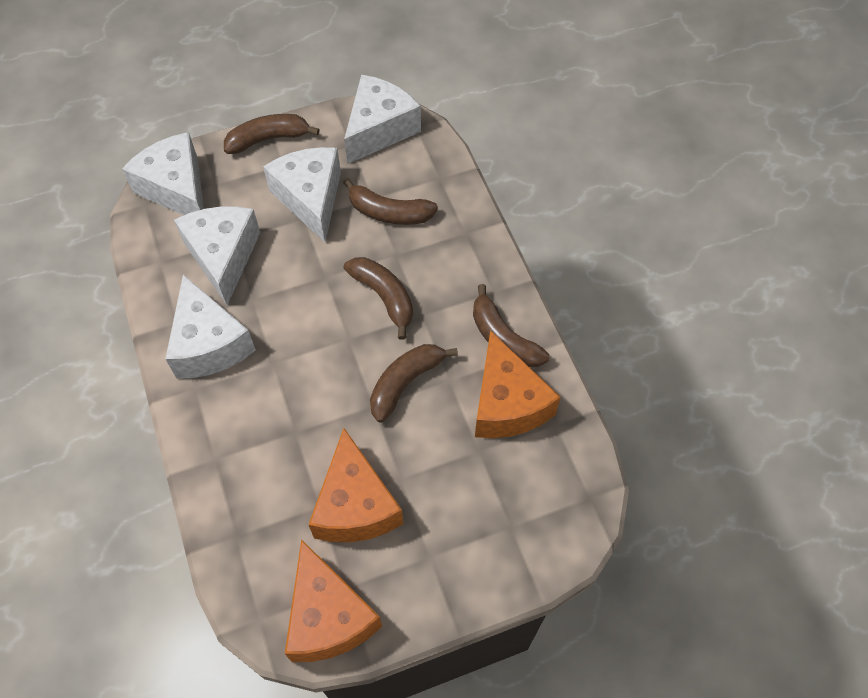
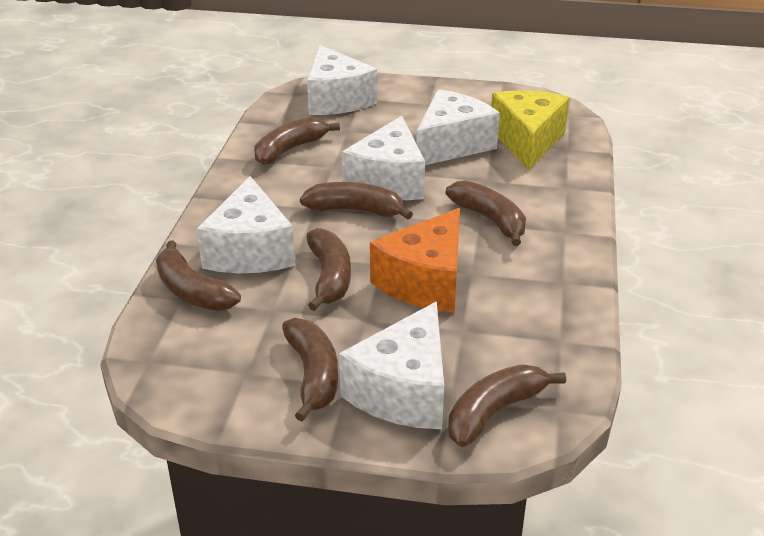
brown banana: [224,114,320,154] [343,178,438,225] [344,257,413,340] [370,344,458,423] [473,284,550,367] = 5 -> [156,240,241,311] [254,117,340,165] [282,318,338,422] [300,182,413,219] [306,228,351,311] [446,180,526,246] [448,364,566,447] = 7
orange cheese: [285,539,382,662] [309,428,403,542] [475,330,561,438] = 3 -> [370,208,460,313] = 1
yellow cheese: none = 0 -> [491,90,570,170] = 1

